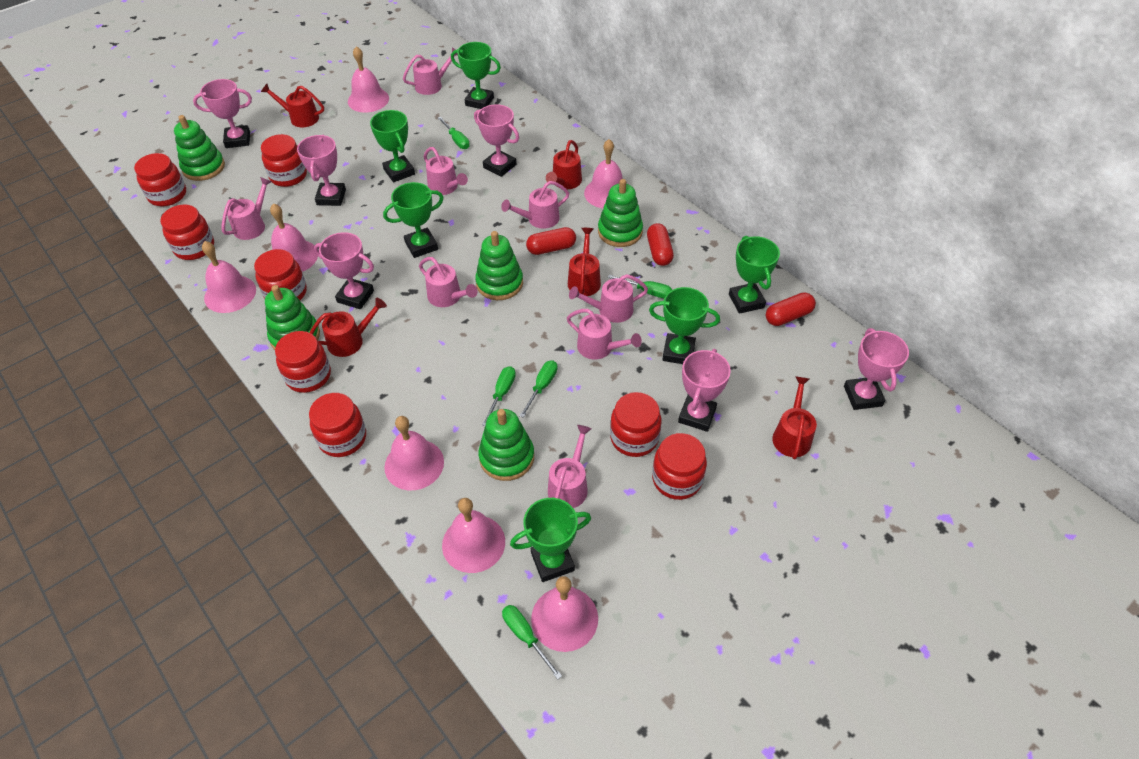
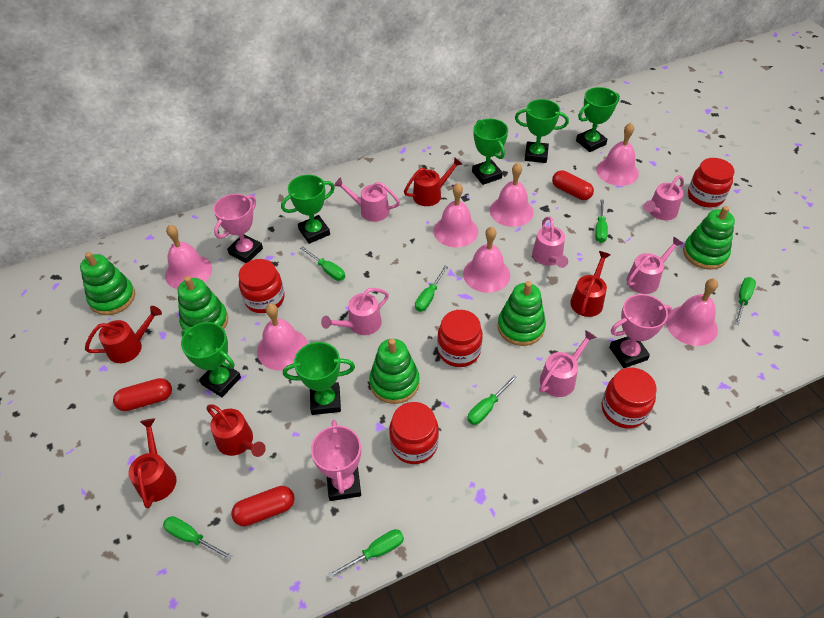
green screwdriver: [438,117,470,149] [482,366,516,426] [502,605,562,680] [519,360,557,418] [608,275,672,299] = 5 -> [163,516,233,560] [300,246,345,281] [328,529,404,579] [415,266,448,312] [467,375,517,425] [595,199,608,243] [735,277,756,326] = 7
pink trophy: [193,79,252,148] [297,135,346,206] [314,232,374,309] [474,104,519,177] [678,349,731,432] [844,328,909,410] = 6 -> [213,194,263,263] [311,420,361,501] [609,294,672,368] = 3
pink watering can: [222,177,272,240] [403,47,458,95] [419,257,478,307] [424,147,468,195] [501,181,569,229] [548,425,592,508] [567,309,642,359] [569,274,648,323] = 8 -> [321,288,389,335] [334,177,400,222] [532,217,568,268] [539,330,597,397] [627,236,683,294] [644,175,684,220] = 6
red jar: [134,153,186,206] [160,204,214,260] [254,249,307,300] [261,134,307,187] [275,331,331,393] [309,393,366,457] [610,392,662,457] [652,433,707,500] = 8 -> [239,259,285,313] [389,402,439,464] [437,310,483,367] [602,368,656,429] [688,158,734,207] = 5

